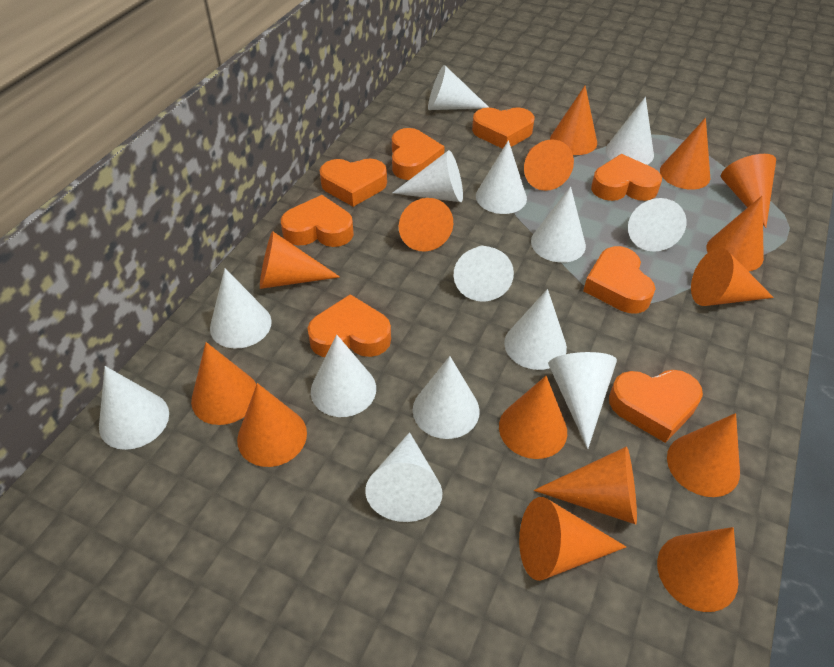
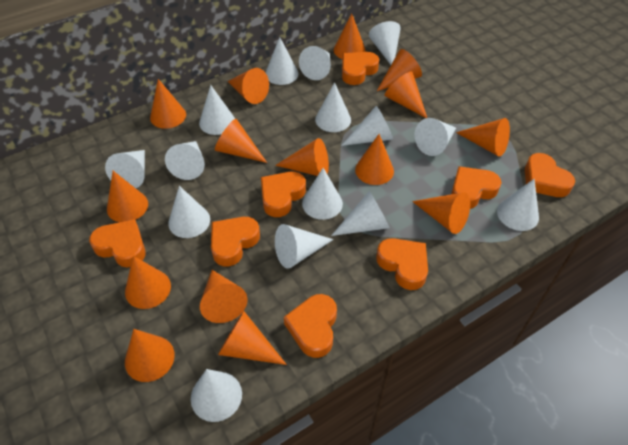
white cone: [99,366,169,450] [210,268,272,349] [311,335,376,417] [365,432,442,522] [393,150,463,202] [413,356,480,439] [428,65,489,110] [454,245,514,302] [476,140,527,214] [504,289,567,370] [531,186,586,263] [548,352,617,449] [605,97,654,165] [628,198,686,252] = 14 -> [105,150,145,188] [165,141,205,180] [168,186,210,238] [191,369,242,422] [199,85,235,135] [265,37,298,85] [275,224,334,269] [299,46,331,80] [302,168,343,220] [315,82,351,132] [331,191,390,236] [341,106,393,146] [369,21,401,65] [415,118,456,156] [497,179,539,231] = 15

